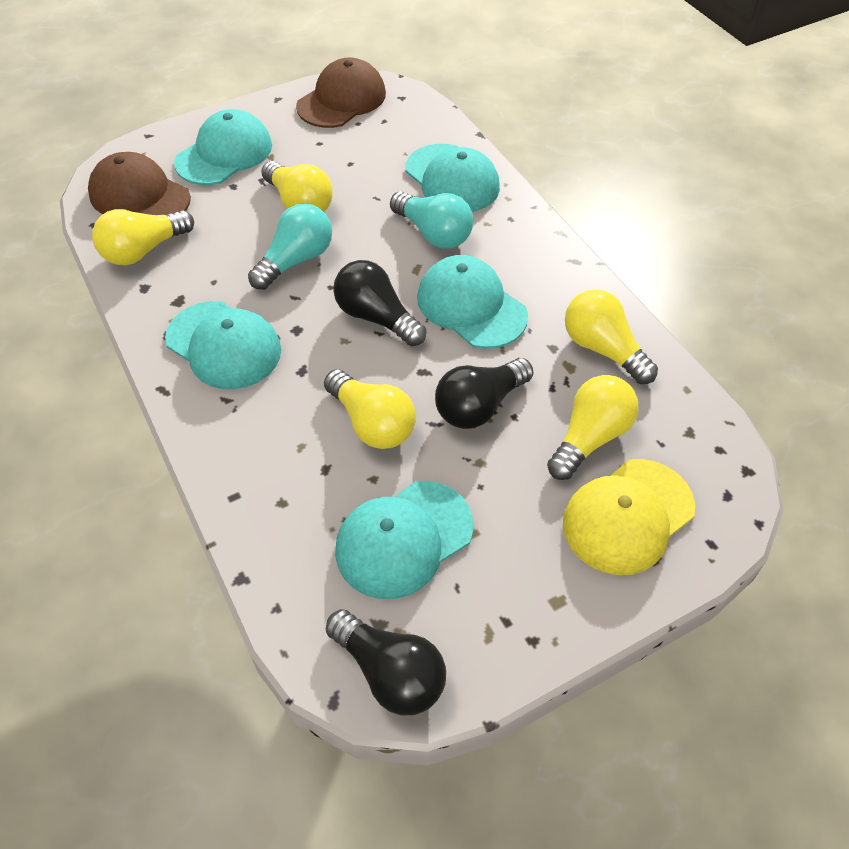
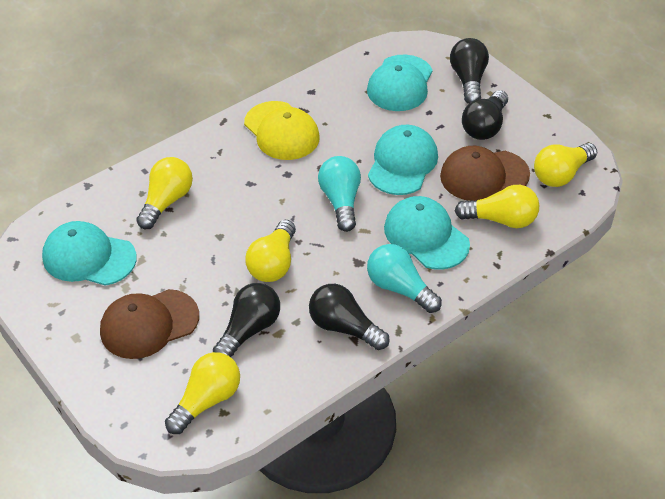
black light bulb: [326,609,446,716] [333,260,426,346] [435,358,534,429] = 3 -> [213,283,280,357] [309,284,390,350] [450,38,489,104] [462,90,508,140] = 4
turquoise cap: [165,301,281,389] [174,109,272,185] [335,481,473,599] [405,144,500,212] [417,255,528,349] = 5 -> [42,221,137,286] [367,55,433,111] [368,125,438,195] [384,196,470,270] = 4

